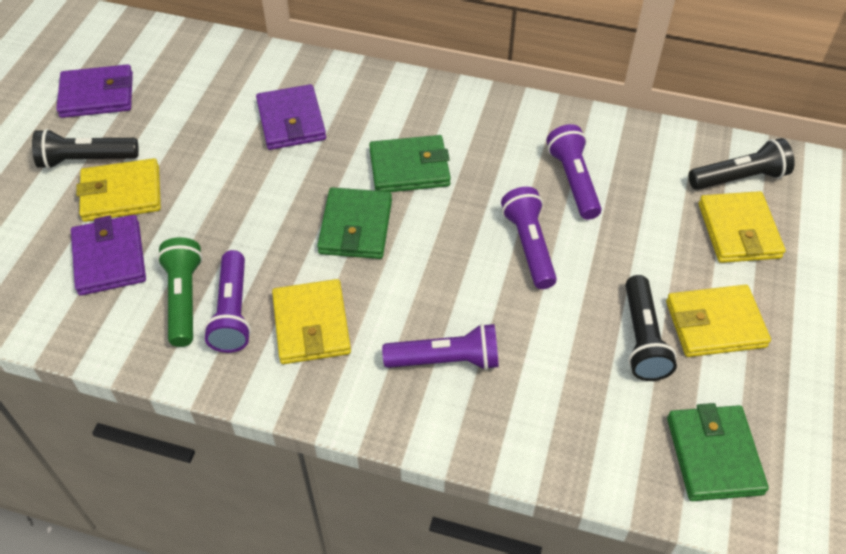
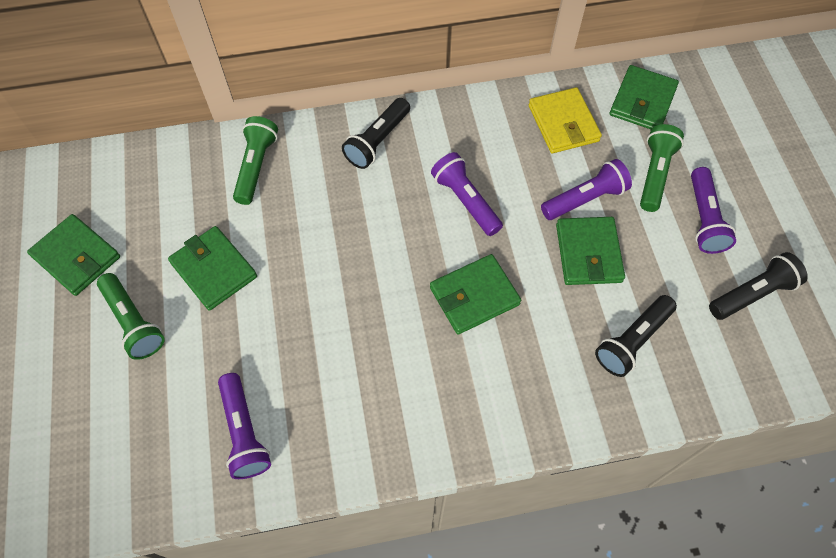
green flashlight: [157,237,203,347] = 1 -> [97,273,165,360] [233,116,278,205] [640,124,684,212] = 3
green wallet: [317,187,392,259] [369,135,451,192] [667,403,769,501] = 3 -> [27,214,120,296] [168,226,257,311] [430,254,521,335] [556,217,625,285] [610,65,679,129] = 5
purple wallet: [56,64,133,118] [71,215,146,296] [256,84,326,150] = 3 -> none = 0
yellow wallet: [76,158,161,222] [272,279,351,364] [666,285,771,357] [699,191,785,263] = 4 -> [529,87,602,153] = 1

